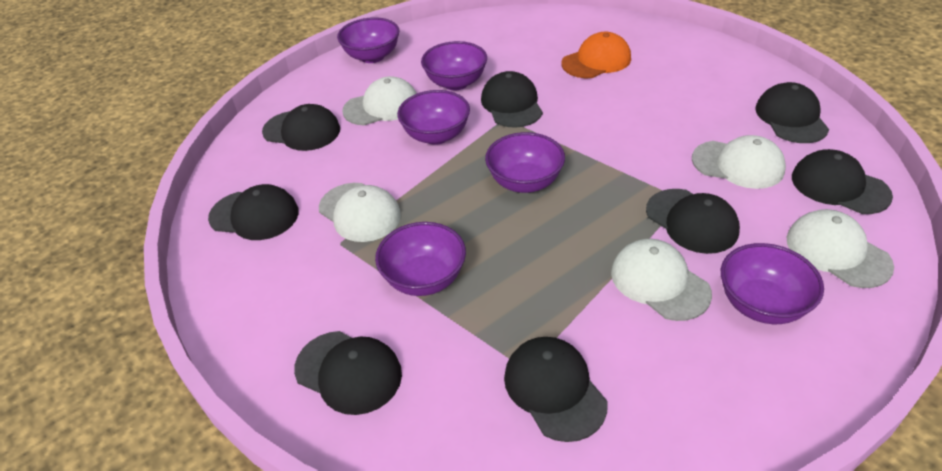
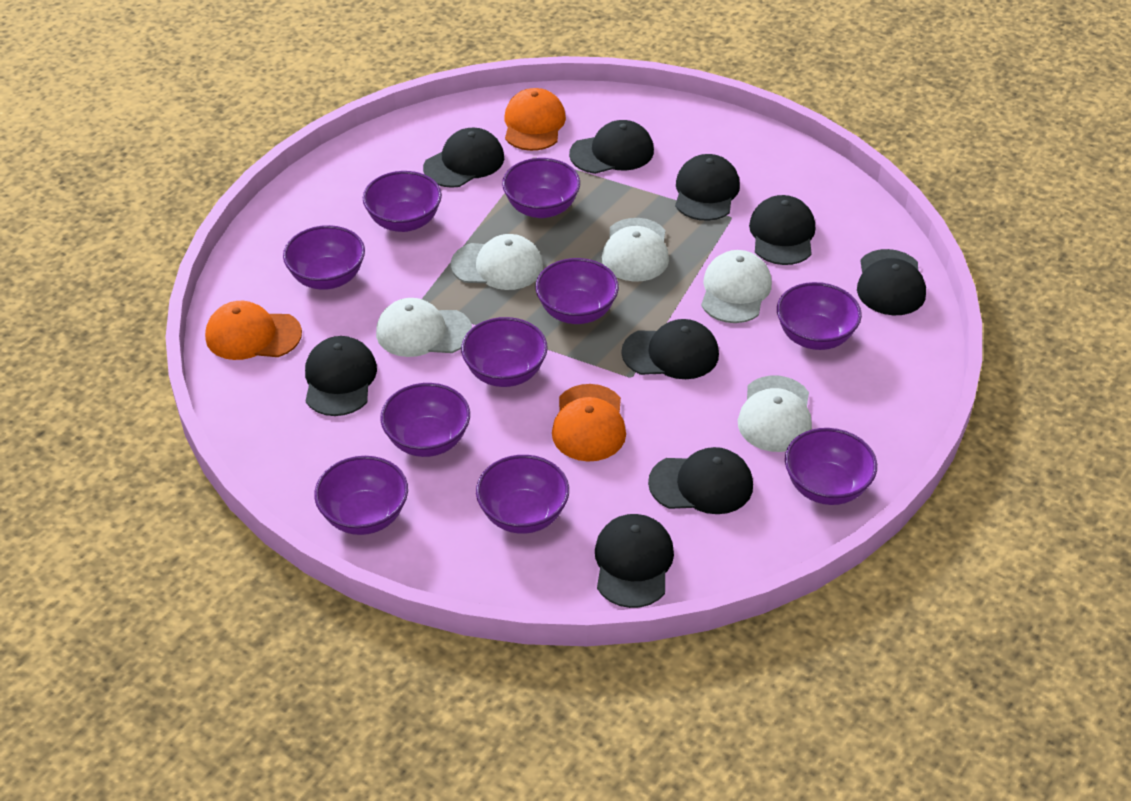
black cap: [208,184,299,240] [262,104,340,151] [294,331,402,415] [481,71,543,128] [504,337,607,442] [646,189,740,254] [755,82,829,143] [792,149,893,214] = 8 -> [305,336,377,416] [423,128,504,188] [569,120,654,174] [595,514,674,608] [621,319,719,379] [648,447,753,514] [675,154,740,221] [749,195,815,265] [857,249,926,315] = 9
orange cap: [561,32,631,78] = 1 -> [205,301,302,360] [504,88,566,151] [552,384,626,462] = 3
purple bowl: [337,17,399,63] [375,222,466,296] [397,90,470,145] [421,41,487,90] [485,132,565,193] [721,243,824,324] = 6 -> [283,225,365,290] [314,456,408,535] [363,171,442,232] [380,383,470,457] [461,317,548,387] [476,455,569,534] [502,158,580,218] [535,258,619,324] [777,282,862,350] [785,428,877,505] = 10

